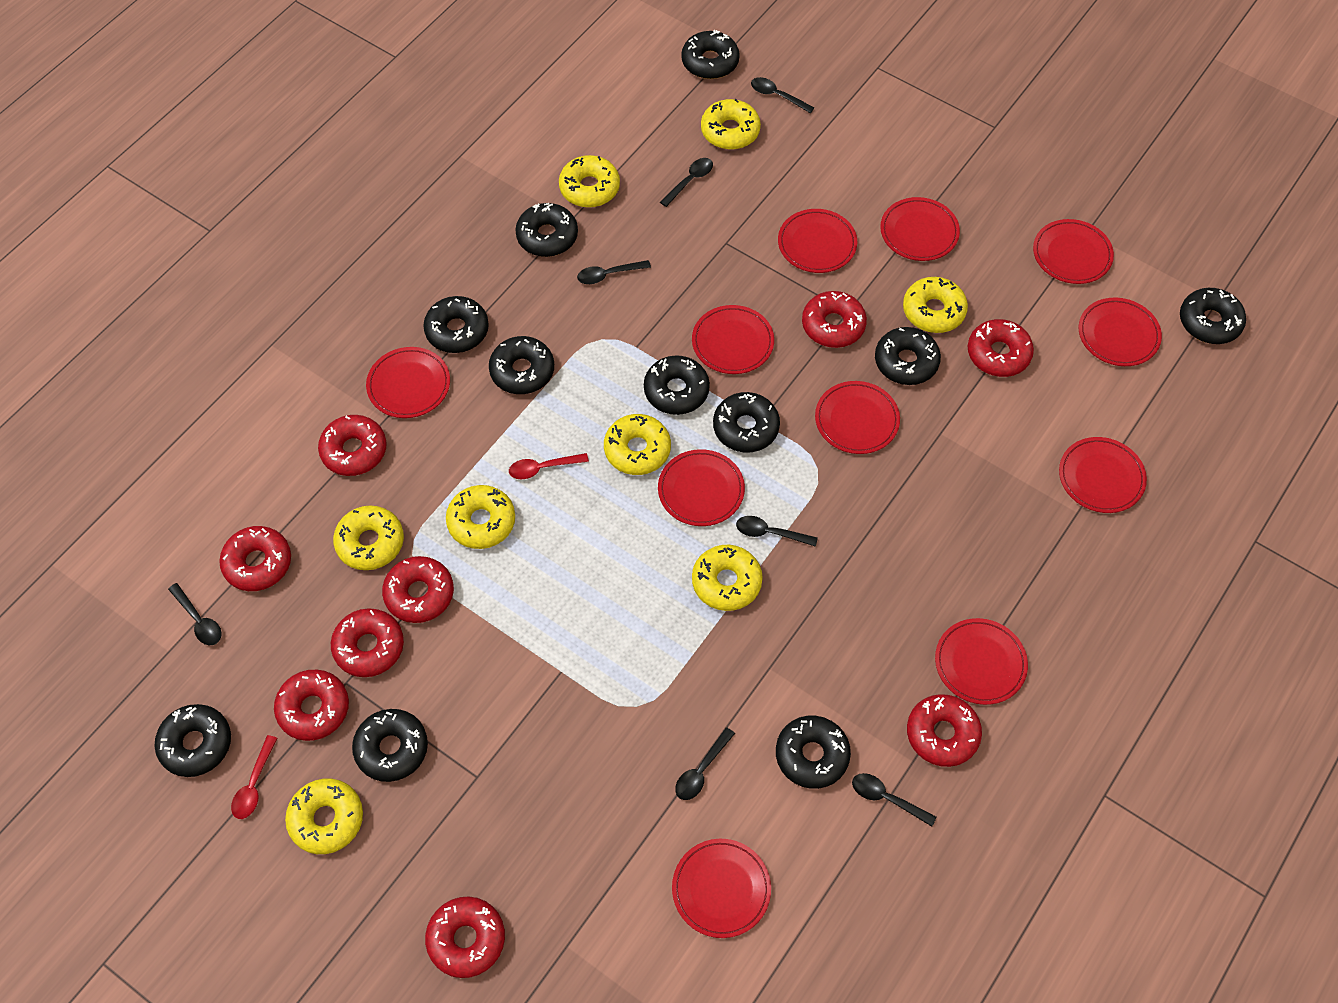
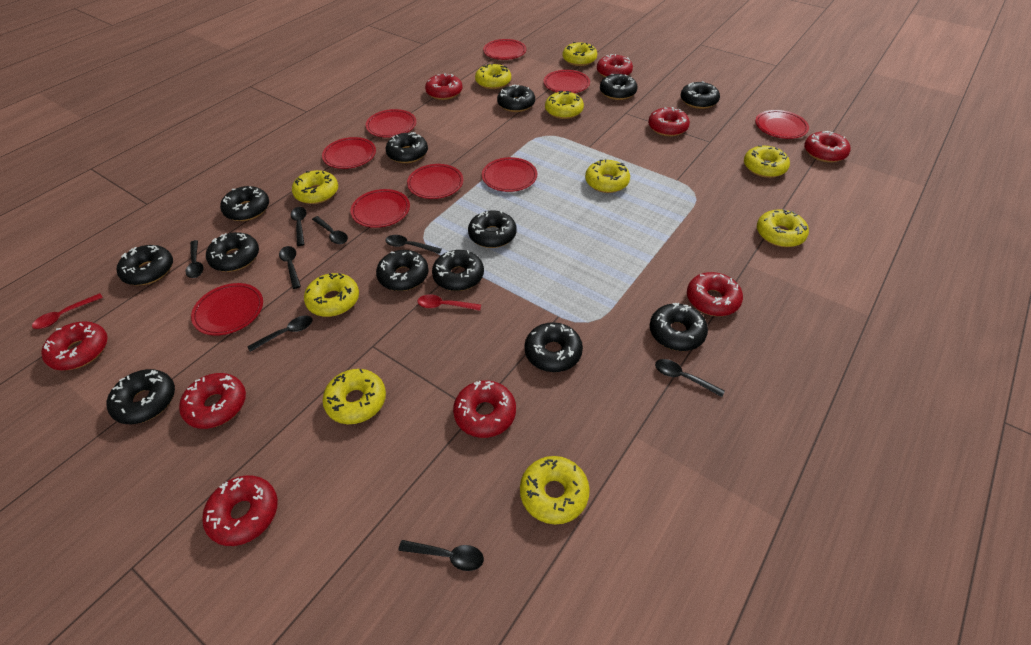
black donut: [155,704,231,777] [352,709,428,782] [423,296,489,353] [489,336,554,394] [515,203,578,257] [644,355,710,415] [681,30,740,79] [713,392,780,452] [776,716,851,789] [875,327,941,385] [1180,288,1246,344] = 11 -> [107,369,175,424] [117,245,173,285] [206,232,259,272] [220,186,269,221] [376,250,429,291] [385,132,428,163] [432,250,484,291] [468,210,517,248] [497,85,535,112] [525,322,583,372] [600,74,638,100] [650,302,708,351] [681,81,720,109] = 13
black spoon: [168,583,222,645] [577,260,651,284] [660,158,713,207] [675,727,735,800] [736,516,818,547] [751,77,814,113] [852,773,937,827] = 7 -> [186,240,204,278] [247,315,313,352] [279,246,301,289] [291,207,307,246] [312,216,348,244] [385,235,442,254] [398,540,484,571] [655,359,725,397] = 8
red plate: [366,347,450,418] [658,449,745,526] [672,839,771,938] [692,305,774,374] [778,209,857,273] [815,381,900,454] [880,197,960,261] [935,618,1028,705] [1033,219,1114,284] [1059,437,1147,513] [1079,298,1162,366] = 11 -> [191,283,263,335] [322,137,376,169] [350,189,410,228] [366,109,416,138] [407,164,464,199] [482,157,537,192] [483,39,526,60] [544,70,590,93] [755,110,809,139] = 9
yellow donut: [285,779,363,854] [333,506,404,570] [446,485,515,549] [559,155,620,208] [604,414,671,475] [692,545,763,611] [701,99,761,150] [903,277,968,333] = 8 -> [292,170,338,204] [304,273,359,317] [323,369,386,424] [475,63,511,89] [520,456,590,524] [545,91,584,119] [563,42,597,66] [585,159,630,193] [744,145,790,178] [757,209,809,247] = 10

